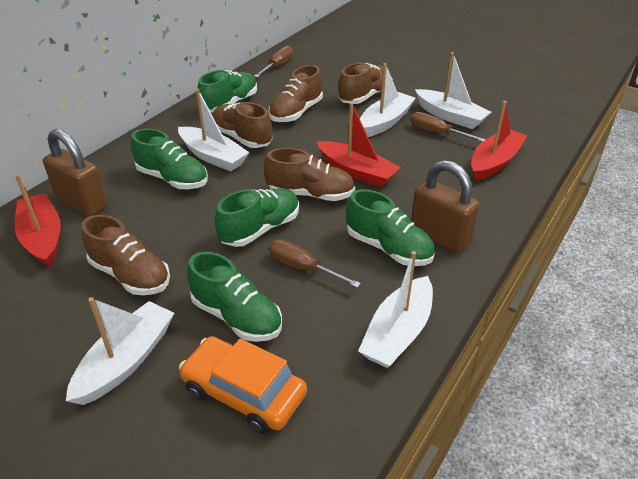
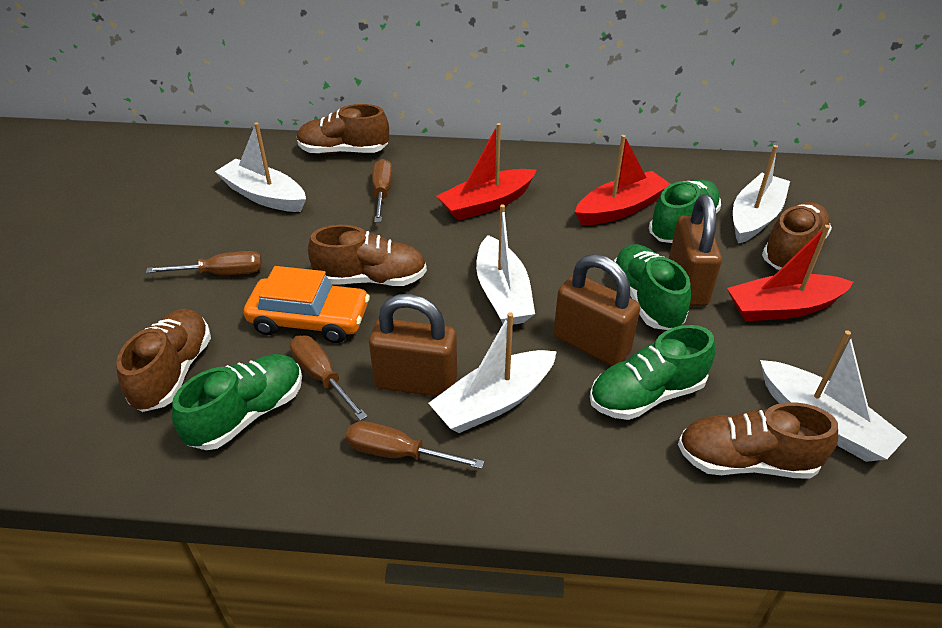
brown padlock: [43,129,108,216] [411,160,480,253] = 2 -> [369,294,457,397] [554,254,640,366] [669,194,722,306] = 3
brown screwdriver: [254,46,293,77] [269,240,361,288] [411,112,486,142] = 3 -> [146,251,262,275] [290,335,368,421] [346,421,484,469] [372,159,393,222] = 4
green shoe: [131,129,208,189] [187,252,282,342] [197,70,257,112] [215,188,299,247] [346,189,435,266] = 5 -> [172,354,302,450] [590,325,715,420] [614,244,691,330] [649,180,721,243] = 4

